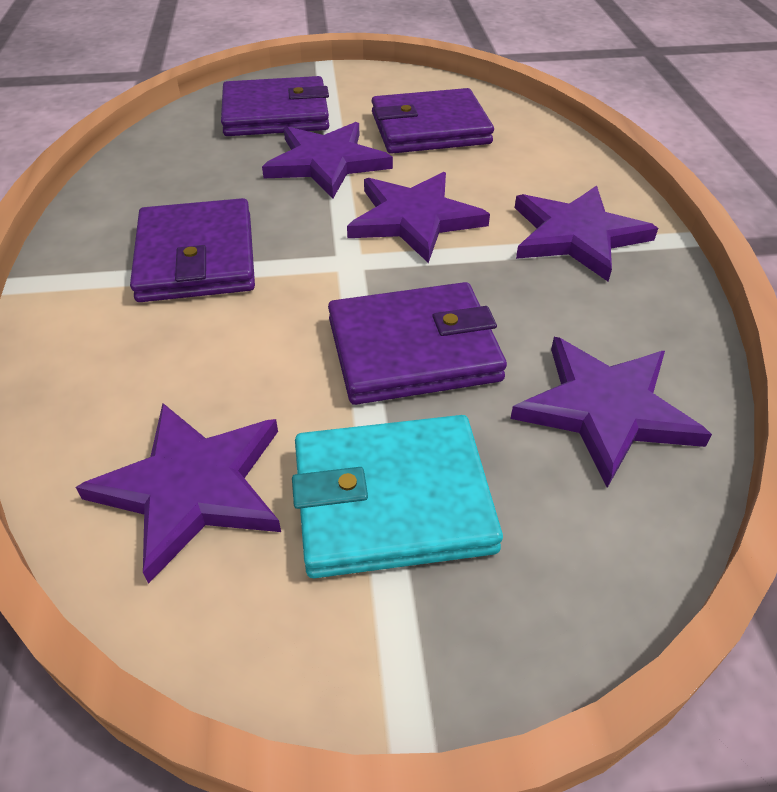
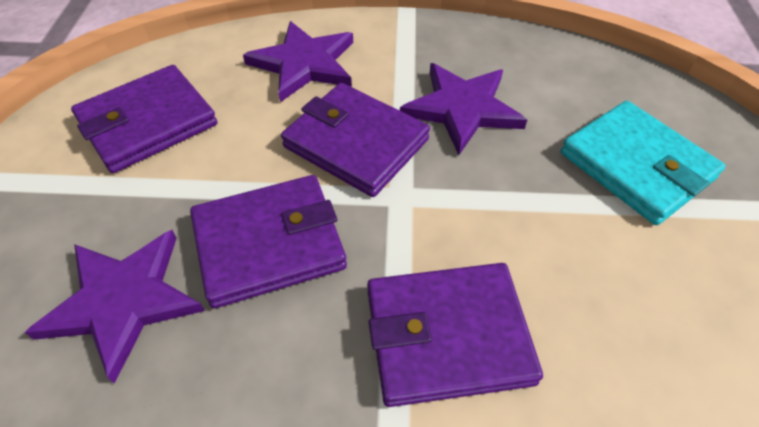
purple star: [76,403,281,584] [262,122,393,198] [347,172,490,263] [511,337,712,488] [515,186,658,281] = 5 -> [25,230,205,384] [243,21,353,102] [400,63,527,155] = 3

